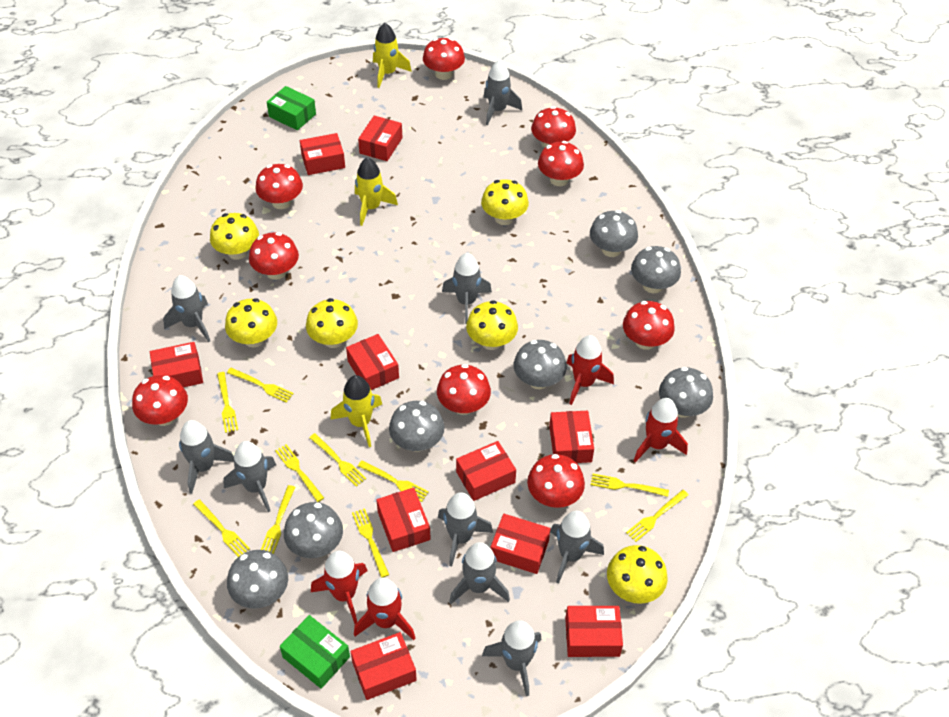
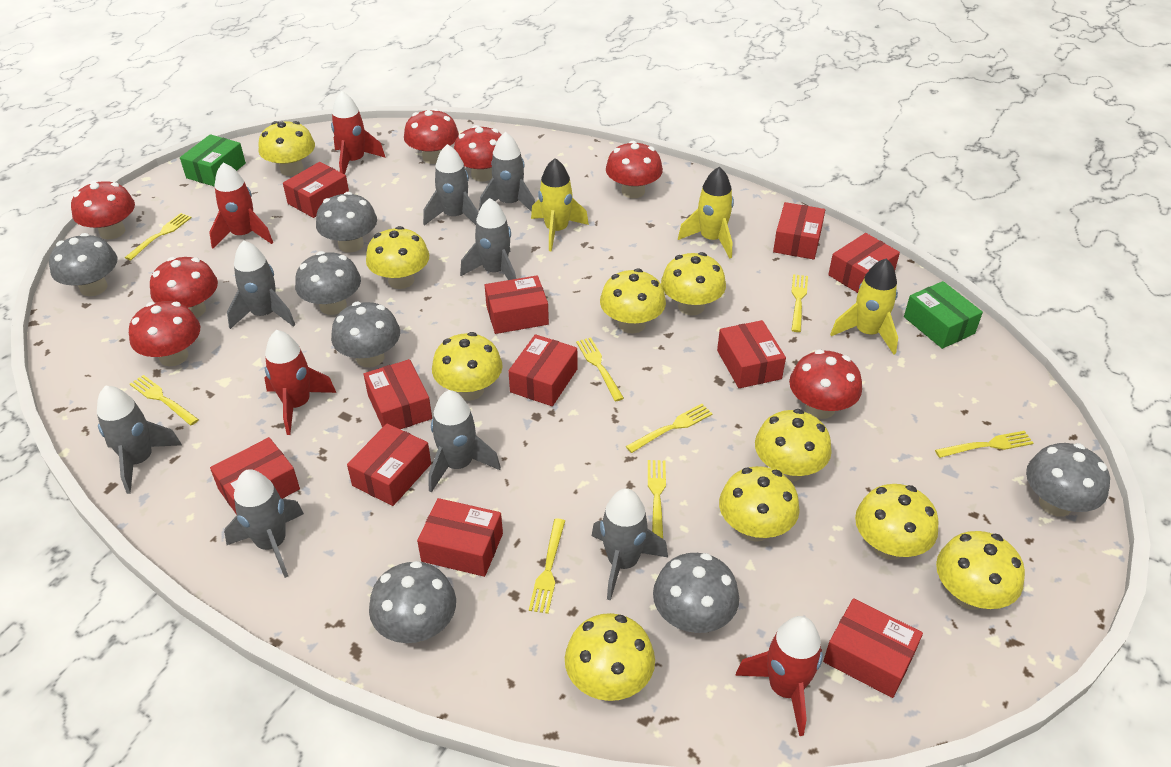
grey rocket: [163,275,210,342] [179,420,234,494] [223,441,276,512] [438,492,493,567] [442,253,492,324] [449,542,510,604] [482,620,541,696] [483,60,522,125] [550,511,604,583] = 9 -> [97,386,182,494] [224,469,304,578] [227,240,295,329] [423,144,479,226] [428,390,501,493] [460,198,516,280] [479,132,535,212] [592,488,668,600] = 8
red box: [150,342,203,387] [300,133,345,175] [346,334,399,390] [350,632,417,700] [358,115,403,161] [376,488,431,552] [456,441,516,501] [491,514,551,574] [549,411,594,463] [565,606,623,657] = 10 -> [210,437,300,515] [283,162,349,218] [347,423,431,506] [363,359,432,429] [417,498,503,577] [485,275,549,334] [508,334,578,406] [717,320,786,388] [773,202,825,260] [823,598,923,698] [828,233,900,293] = 11
red mushroom: [132,375,188,426] [249,232,299,280] [256,164,303,209] [423,38,465,80] [437,364,491,415] [527,454,585,508] [531,106,576,148] [538,141,584,186] [623,301,675,350] = 9 -> [71,180,135,239] [129,301,200,366] [150,257,218,318] [404,108,459,164] [454,125,502,181] [606,141,663,198] [789,350,862,419] = 7
yellow fork: [193,499,250,557] [217,372,238,433] [227,368,294,403] [261,485,295,554] [275,444,324,502] [309,433,367,487] [352,508,389,578] [358,460,429,502] [591,474,669,497] [626,490,689,542] = 10 -> [125,213,192,260] [130,375,199,426] [529,519,565,614] [576,337,624,401] [626,404,713,453] [648,460,666,539] [791,274,808,332] [935,431,1033,458] = 8
yellow mushroom: [210,213,259,260] [225,298,277,347] [306,298,358,348] [466,300,518,350] [481,179,529,225] [607,545,667,604] = 6 -> [258,121,315,176] [366,226,429,289] [432,332,503,401] [565,613,655,701] [600,269,666,334] [661,252,726,316] [719,466,800,542] [755,409,832,482] [855,484,939,560] [936,531,1025,610] = 10

